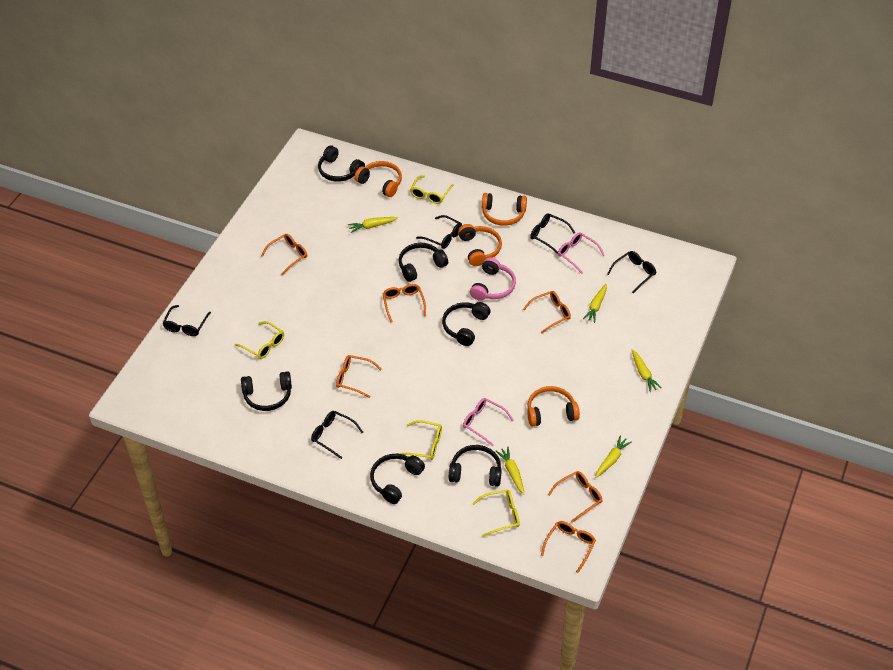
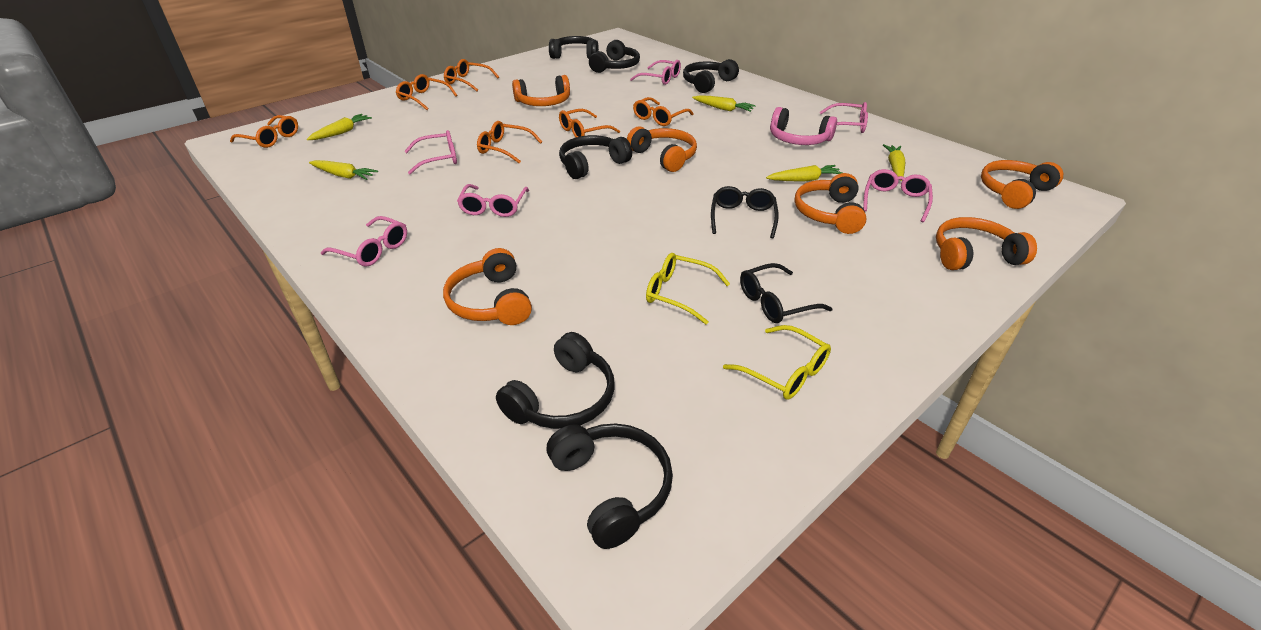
black glasses: [162,305,211,336] [311,411,363,459] [416,215,462,249] [530,213,575,254] [607,251,656,293] = 5 -> [711,186,779,238] [740,263,833,323] = 2
orange headphones: [354,161,402,197] [458,224,502,266] [482,193,527,226] [527,386,580,427] = 4 -> [443,248,532,325] [512,75,570,106] [627,126,697,172] [794,173,867,234] [936,217,1037,270] [981,160,1063,209] = 6
pink glasses: [463,398,514,446] [558,232,605,274] = 2 -> [321,216,407,267] [405,130,457,174] [457,184,529,217] [630,60,681,85] [820,102,868,133] [863,169,933,222] = 6
yellow glasses: [235,321,284,359] [397,420,442,460] [410,175,454,204] [472,490,520,537] = 4 -> [646,253,730,325] [723,325,831,400] = 2

